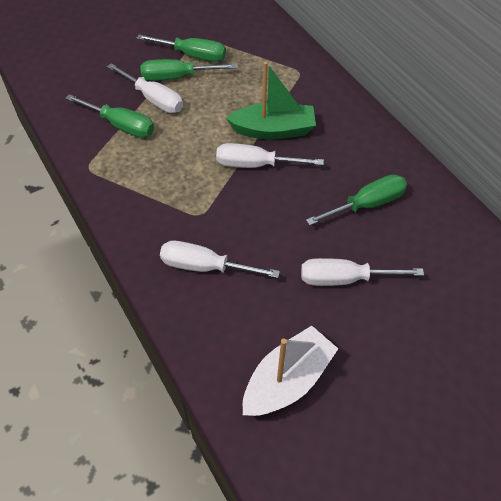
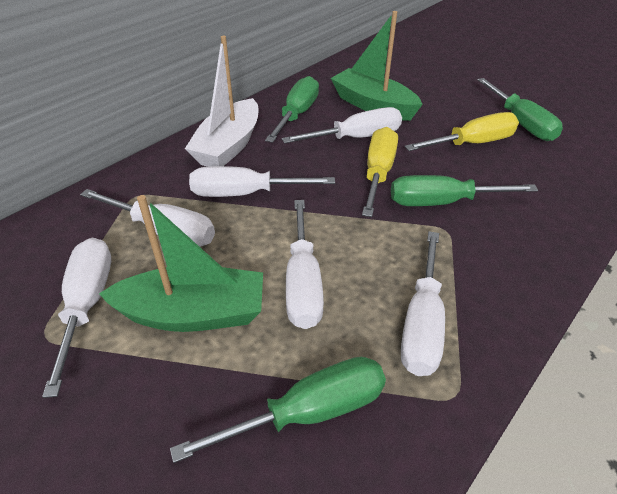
green boat: [226,61,316,139] = 1 -> [99,195,263,332] [331,11,423,121] = 2
white screwdriver: [107,63,183,113] [160,241,280,278] [216,143,324,168] [301,258,424,286] = 4 -> [42,238,111,398] [80,189,215,247] [189,166,335,197] [282,107,402,144] [286,200,324,329] [401,231,445,376] = 6
yellow screwdriver: none = 0 -> [362,127,398,217] [405,112,519,151] = 2

